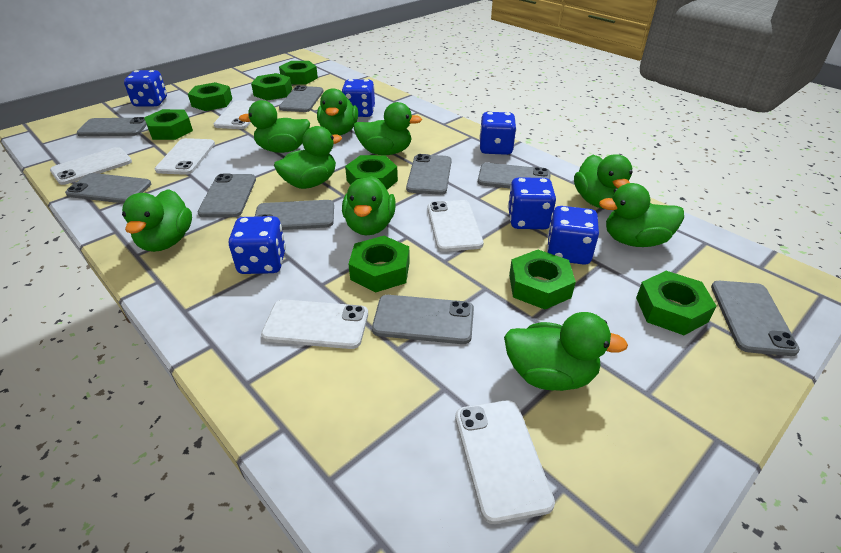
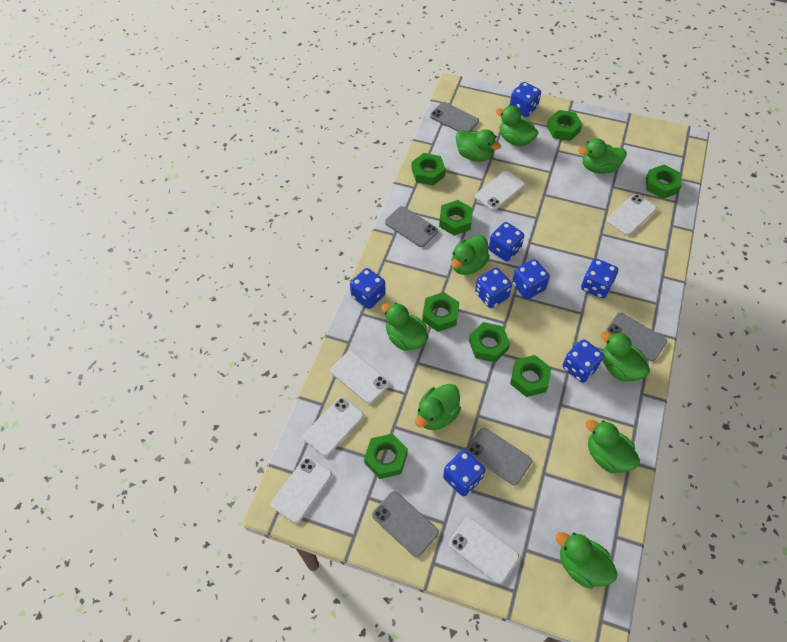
blue dice: [124,70,167,107] [229,216,286,274] [341,79,375,117] [479,112,516,155] [508,177,556,229] [547,206,599,265] = 6 -> [350,268,386,309] [443,450,485,496] [475,268,512,308] [489,222,524,261] [510,82,541,117] [512,259,550,299] [563,339,604,383] [581,259,618,298] = 8
grey phone: [65,173,151,204] [77,117,147,136] [198,174,256,217] [255,200,334,230] [279,85,324,112] [372,295,474,344] [406,154,452,195] [478,163,551,188] [711,281,800,356] = 9 -> [372,491,439,557] [385,206,438,247] [430,102,479,132] [466,428,532,485] [605,313,667,361] = 5

